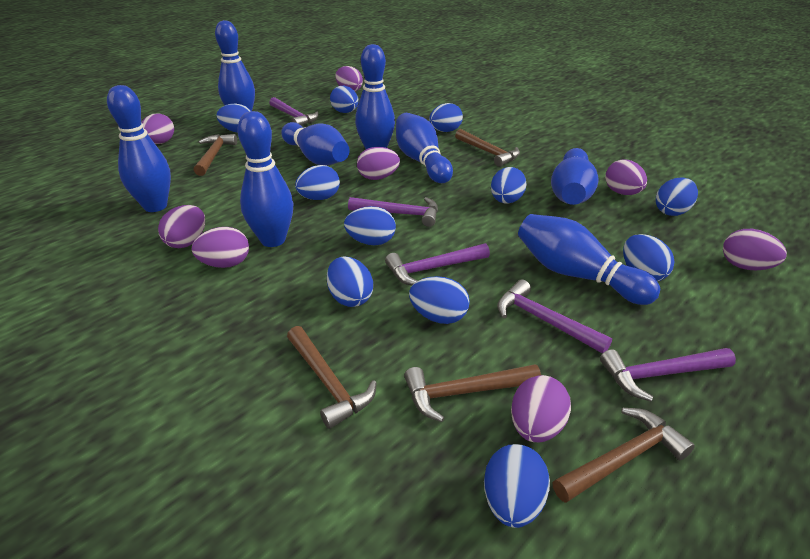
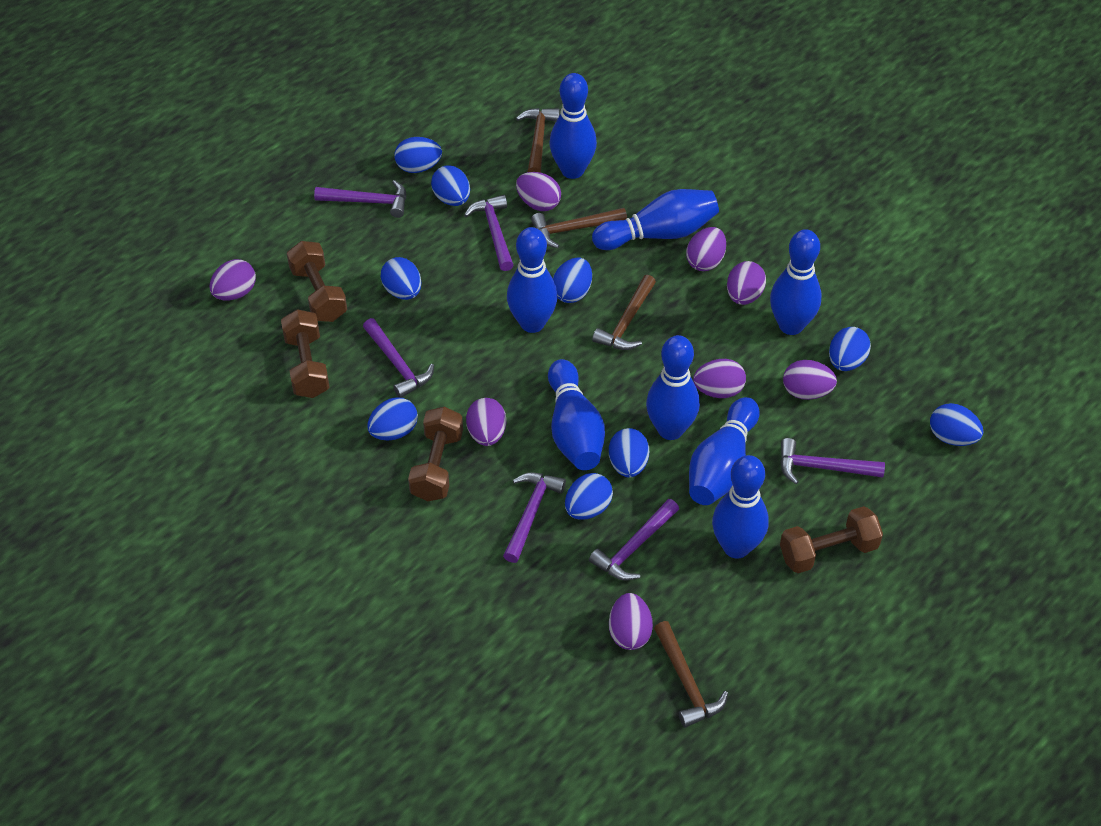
blue egg: [217,104,251,133] [295,165,340,200] [327,256,373,307] [330,86,359,113] [344,206,396,245] [409,276,470,324] [429,103,463,132] [484,444,550,528] [491,167,527,204] [623,234,675,281] [656,177,698,216] = 11 -> [367,397,418,440] [381,257,421,300] [394,137,442,173] [431,165,470,206] [553,258,592,303] [565,473,613,520] [609,428,649,478] [829,327,871,371] [930,403,983,446] = 9
brown dumbbell: none = 0 -> [281,309,330,398] [287,241,347,322] [408,406,463,501] [780,506,883,573] = 4
brown hammer: [193,134,237,176] [287,326,377,429] [404,364,541,422] [455,129,520,167] [553,408,695,503] = 5 -> [516,108,560,173] [531,208,627,248] [592,275,656,350] [654,621,728,728] = 4
purple hammer: [269,97,319,126] [348,197,438,227] [385,243,490,286] [497,279,612,354] [600,348,736,402] = 5 -> [314,180,406,218] [363,318,434,398] [464,195,513,271] [503,472,566,563] [589,499,679,580] [780,438,885,484] = 6

